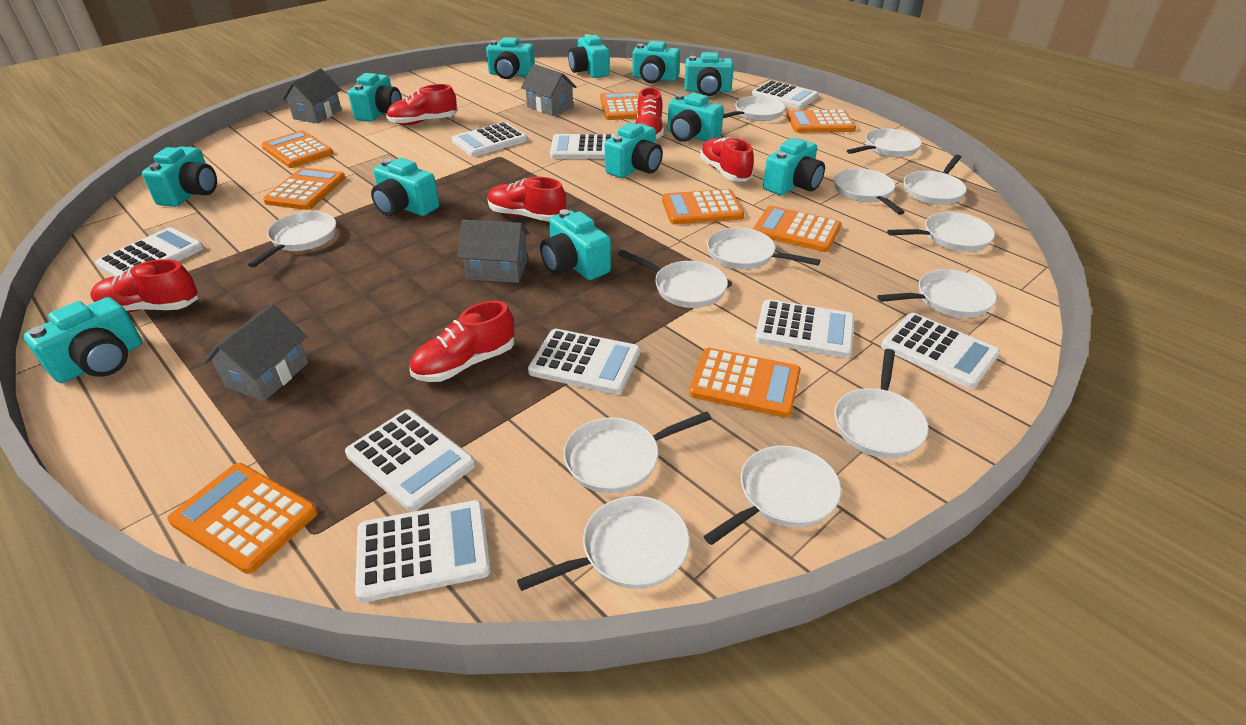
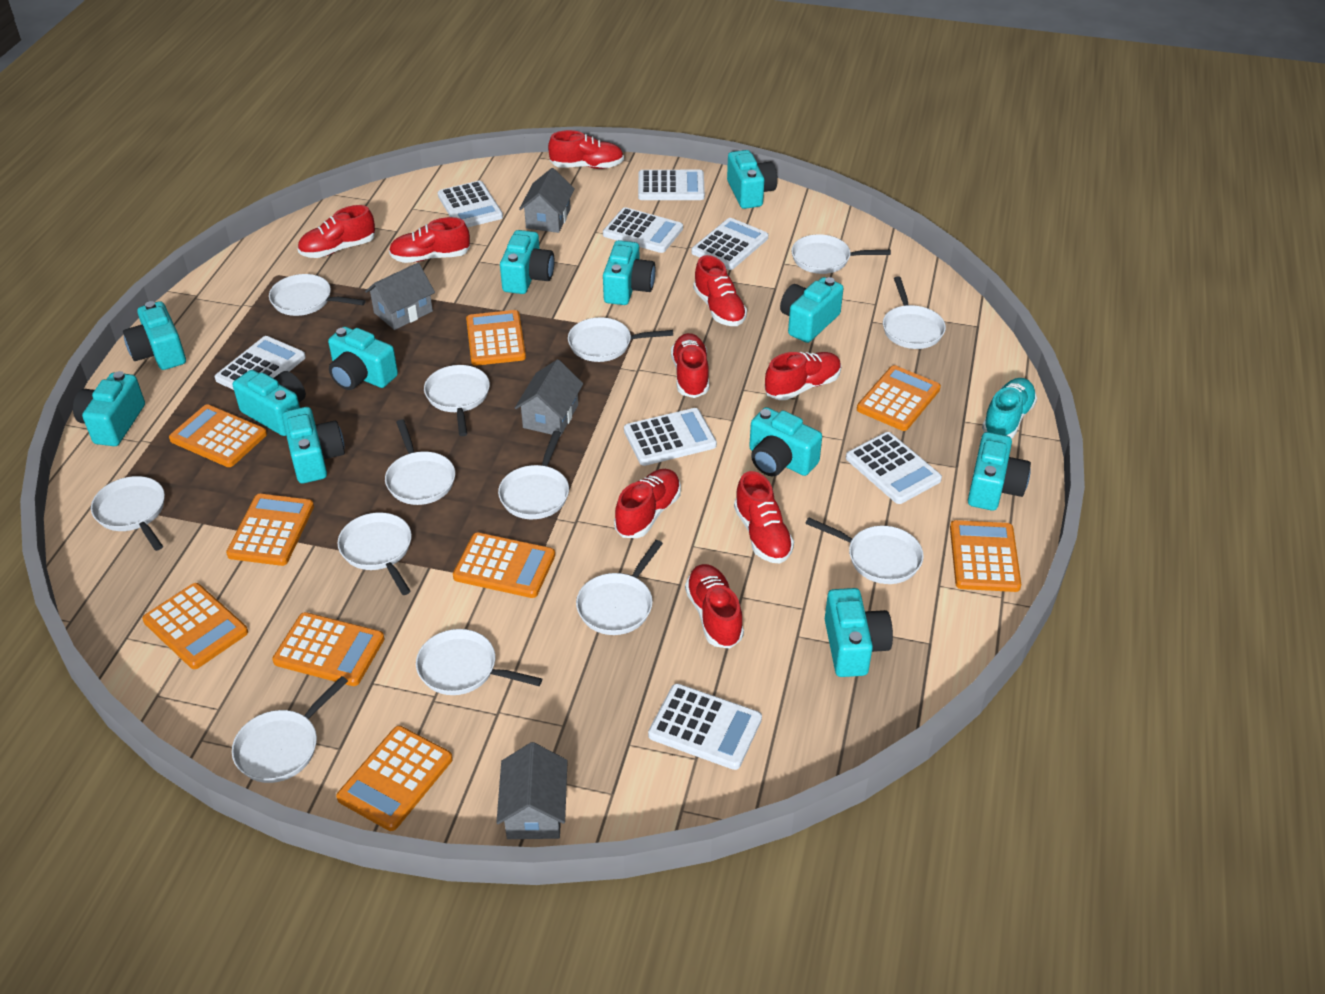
orange calculator: [168,463,318,574] [261,130,334,168] [263,167,345,210] [600,91,640,120] [662,189,744,225] [689,348,801,418] [753,206,841,252] [787,110,856,133] = 8 -> [142,583,248,669] [169,404,267,467] [226,494,314,566] [272,612,385,686] [336,726,453,831] [453,532,555,598] [466,310,526,366] [857,365,941,431] [950,520,1021,592] = 9
red shoe: [90,259,198,312] [386,84,457,125] [410,301,514,382] [488,177,566,222] [635,87,664,139] [700,137,754,181] = 6 -> [298,205,375,258] [389,217,470,263] [548,130,624,169] [614,469,681,538] [671,333,709,398] [685,564,744,649] [693,255,747,326] [734,471,794,563] [765,352,841,400] = 9
turquoise shoe: none = 0 -> [982,378,1037,439] = 1
white calculator: [95,227,204,276] [345,410,475,512] [355,500,491,602] [452,122,527,157] [528,329,640,394] [550,134,615,159] [751,80,819,109] [755,299,854,358] [881,313,1000,389] = 9 -> [215,336,306,390] [438,181,503,228] [603,207,683,253] [624,408,717,466] [638,170,705,200] [648,684,762,770] [692,218,768,270] [846,432,942,504] = 8

